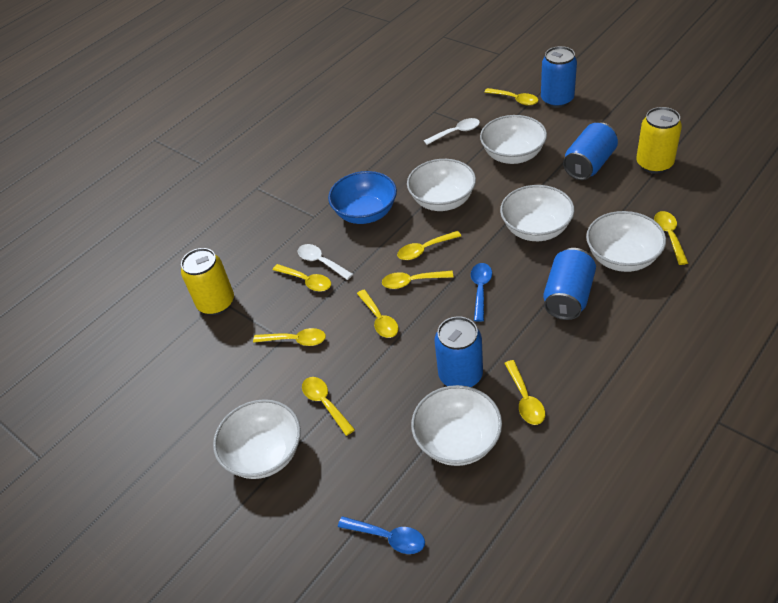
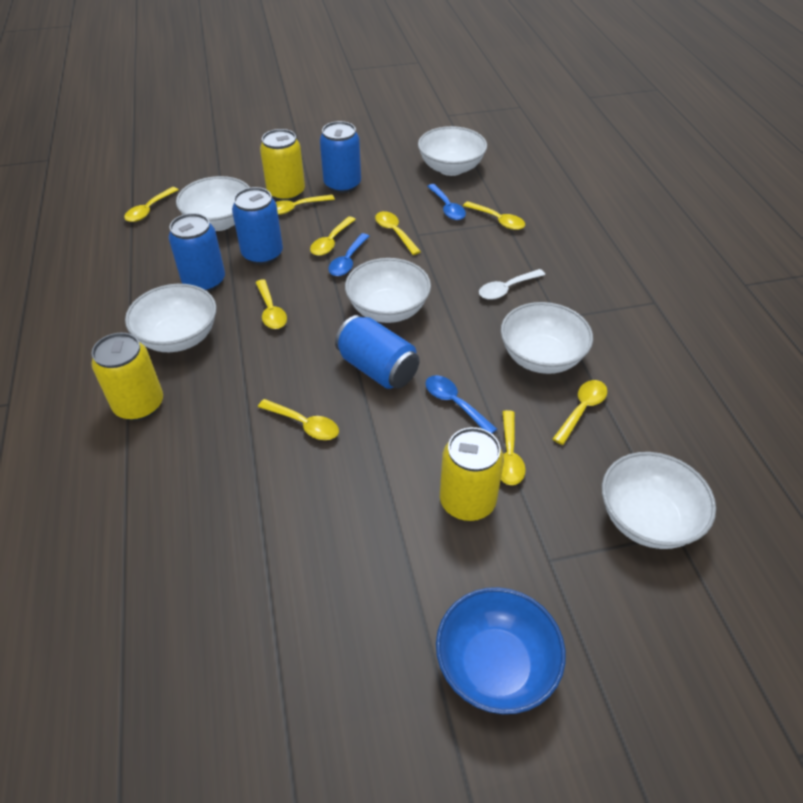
blue spoon: [338,516,425,554] [471,263,492,322] = 2 -> [328,233,369,276] [425,375,497,434] [427,184,466,220] = 3
white spoon: [297,244,353,280] [424,118,480,145] = 2 -> [479,269,545,300] = 1
yellow can: [181,248,234,315] [636,107,682,174] = 2 -> [91,333,163,421] [260,129,305,201] [440,427,504,521] = 3

